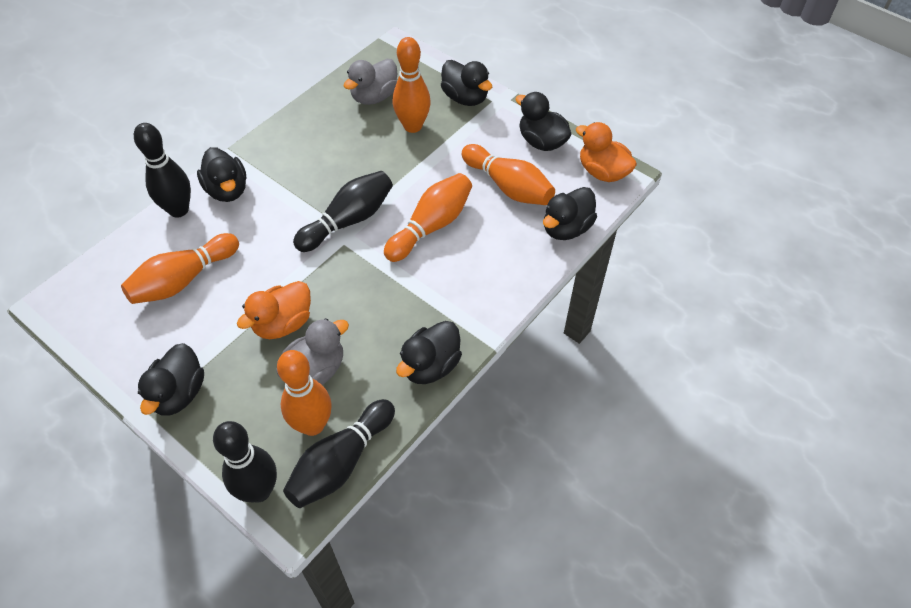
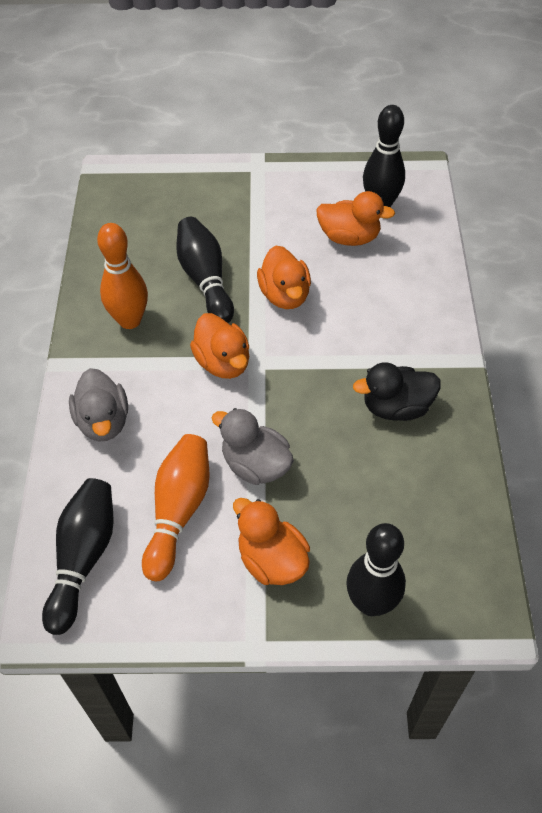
black duck: [138,343,204,416] [197,147,247,202] [396,321,462,384] [441,60,492,106] [515,92,572,151] [543,187,597,240] = 6 -> [353,362,441,421] = 1
orange bowling pin: [121,233,239,304] [277,350,332,436] [384,173,472,262] [393,37,431,133] [462,144,555,205] = 5 -> [97,223,148,329] [142,434,210,581] = 2
orange duck: [237,281,311,339] [576,122,637,182] = 2 -> [190,313,249,379] [233,498,310,585] [257,246,311,309] [316,191,395,246] = 4

